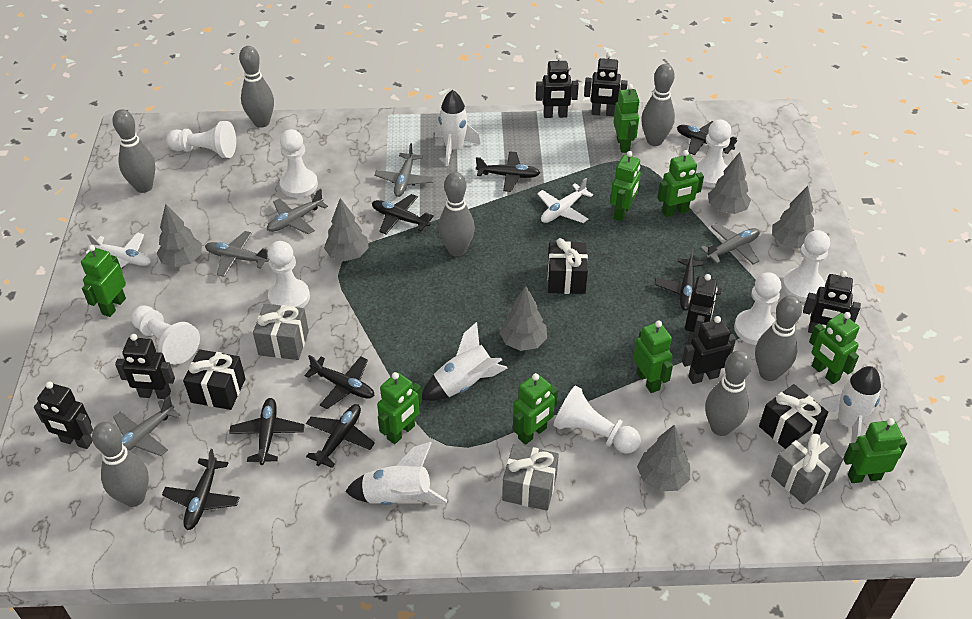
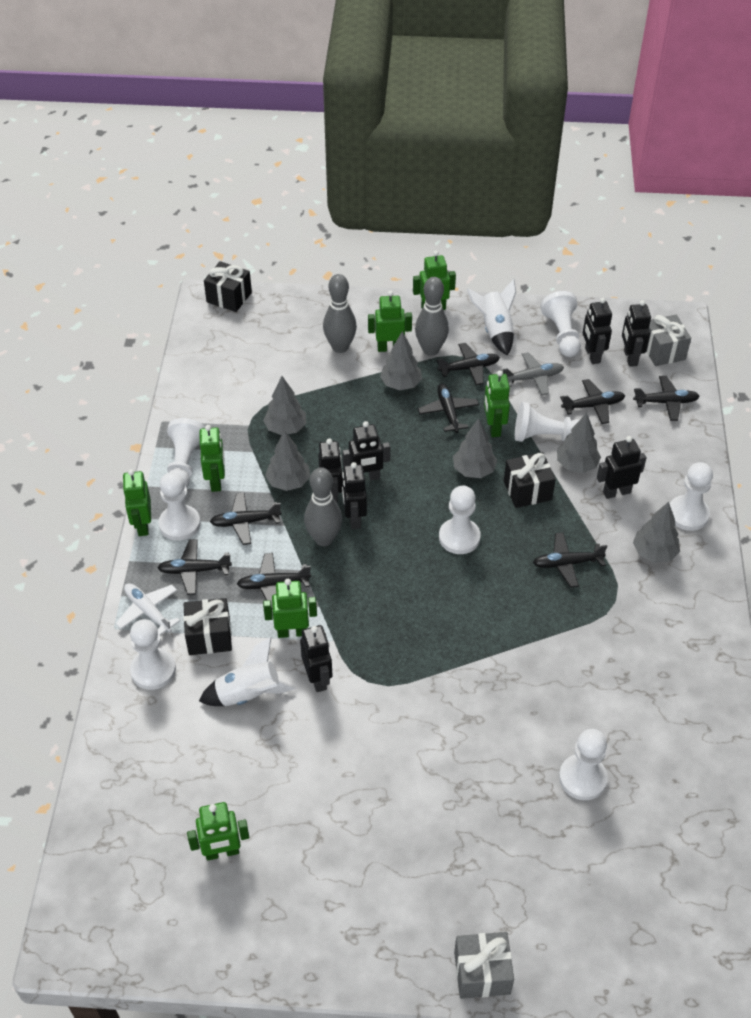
green robot: [81,245,126,317] [377,372,422,444] [513,373,558,445] [610,151,641,221] [613,84,640,153] [633,321,673,393] [657,150,704,217] [809,312,860,384] [843,418,907,483] = 9 -> [122,469,151,536] [187,802,249,861] [200,425,225,492] [263,579,317,638] [368,291,412,352] [413,251,456,310] [484,370,510,437] = 7
grey bowling pin: [92,422,149,507] [112,109,155,193] [239,46,274,128] [438,172,475,257] [641,64,675,146] [705,350,752,436] [755,295,802,381] = 7 -> [304,467,342,546] [323,274,357,353] [415,277,449,356] = 3
grey gift: [253,304,309,360] [502,444,559,511] [771,431,843,505] = 3 -> [454,932,514,999] [646,315,691,366] = 2
grey plane: [113,396,180,456] [205,231,269,277] [267,189,328,234] [374,143,434,197] [700,223,760,265] = 5 -> [501,352,564,396] = 1
white plane: [86,232,151,269] [537,178,593,223] = 2 -> [116,583,180,635] = 1
white rocket: [345,442,447,505] [422,322,507,401] [435,90,481,166] [819,366,881,443] = 4 -> [199,637,296,706] [467,279,516,356] = 2

